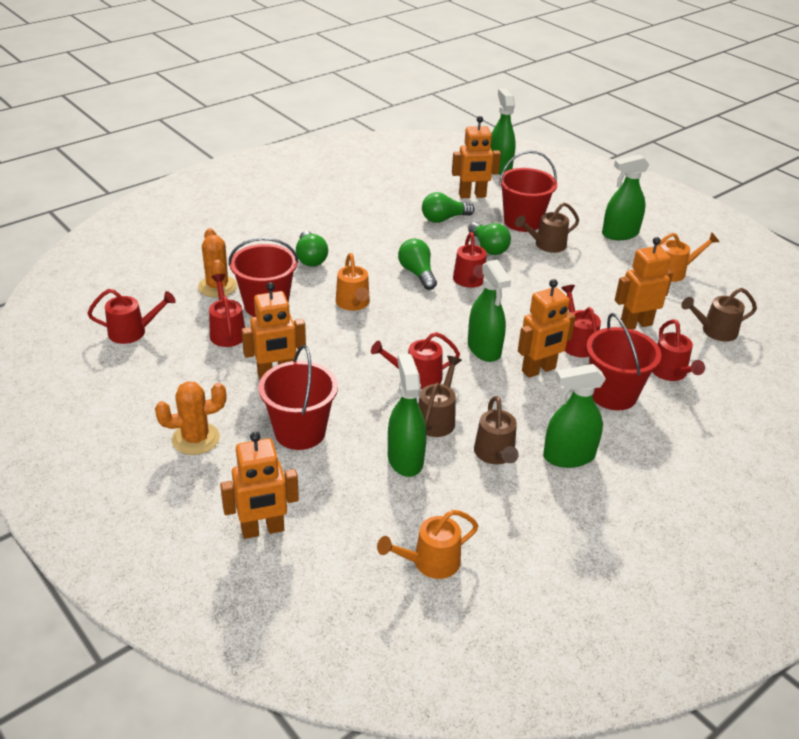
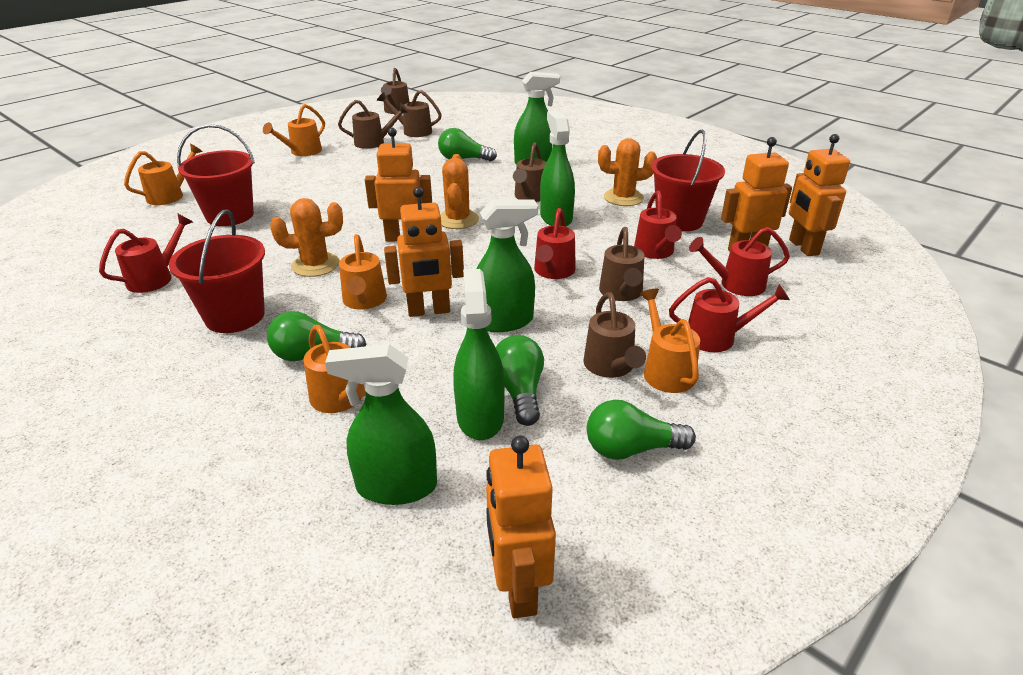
brown watering can: [418,356,462,437] [474,396,519,464] [515,202,579,253] [681,288,757,342] = 4 -> [338,100,409,149] [377,90,442,137] [381,68,409,114] [513,142,546,202] [583,292,646,378] [599,227,644,301] = 6
orange cactus: [155,381,226,455] [198,228,237,298] = 2 -> [270,198,343,277] [440,154,479,229] [598,138,657,206] = 3
orange watering can: [336,253,370,311] [377,510,479,579] [657,232,719,282] = 3 -> [124,143,203,205] [263,104,325,156] [304,325,366,413] [339,234,387,310] [640,289,700,393] = 5
red bucket: [229,237,299,317] [259,345,338,450] [499,151,557,232] [586,313,661,410] = 4 -> [169,209,265,333] [177,124,255,226] [651,130,725,232] = 3
red watering can: [87,289,176,344] [209,274,245,347] [371,332,460,389] [453,232,487,288] [561,285,601,358] [652,319,705,381] = 6 -> [99,213,193,293] [534,208,576,279] [634,191,682,259] [669,277,790,352] [689,227,790,296] = 5

